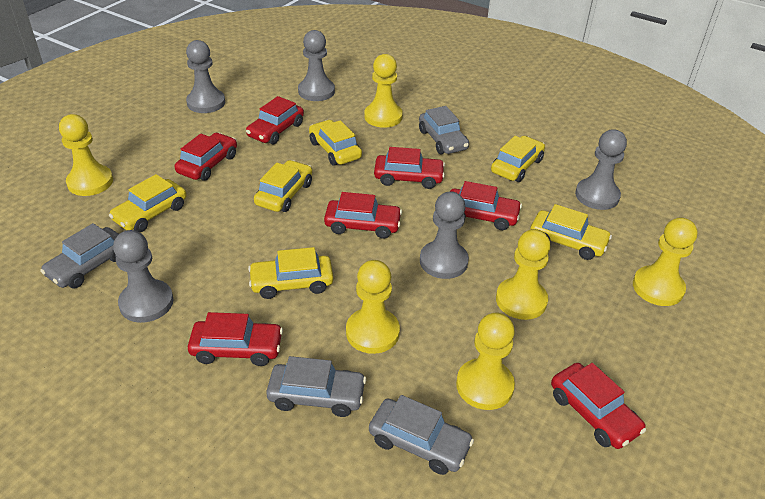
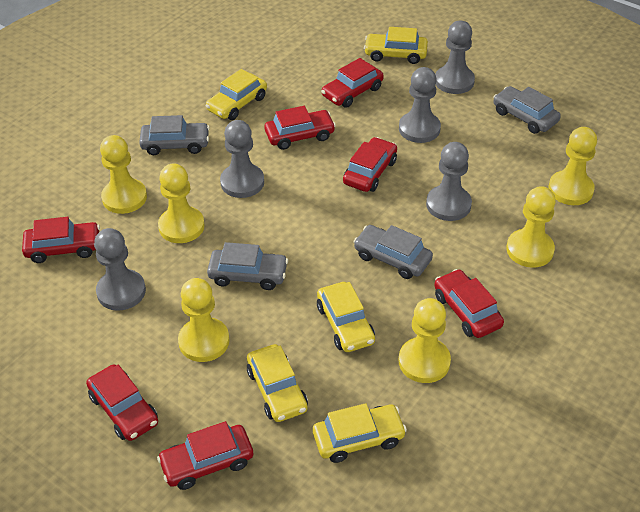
yellow car: [109,174,187,232] [248,247,333,299] [254,160,312,212] [309,120,362,166] [491,136,545,182] [530,204,612,260] = 6 -> [205,69,267,120] [247,344,308,422] [313,403,407,463] [317,282,375,352] [364,27,428,64] = 5

